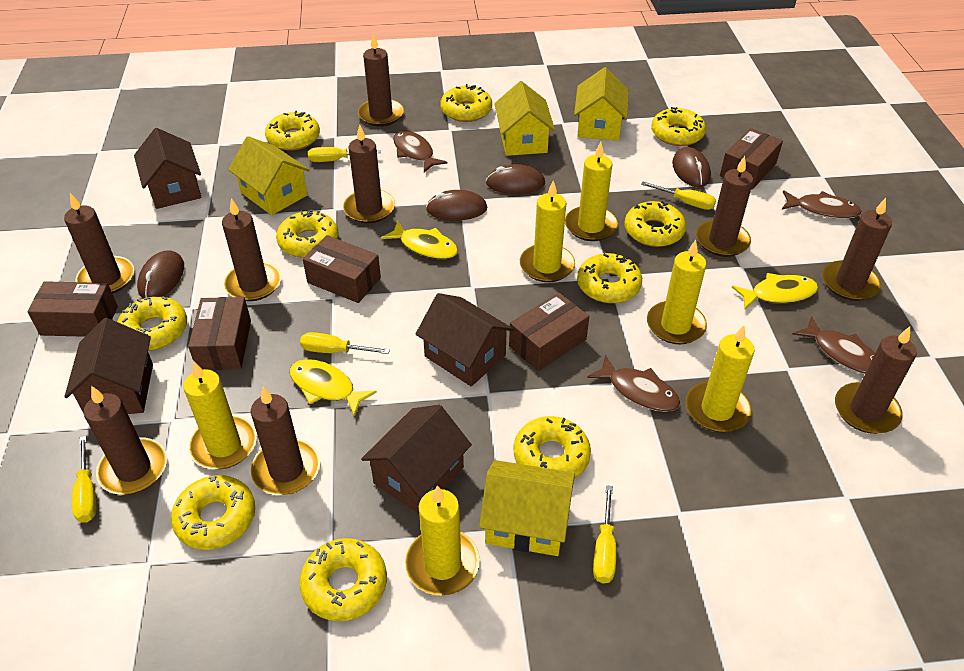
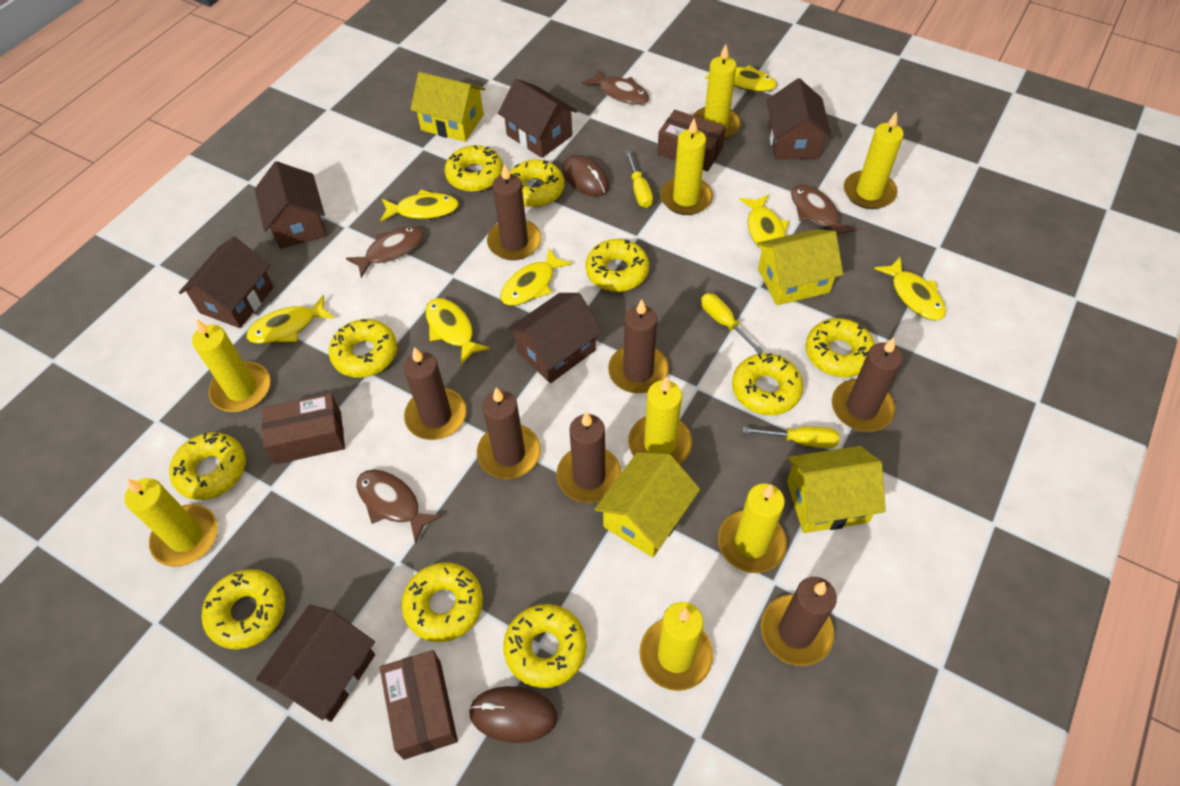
brown box: [27,281,118,337] [188,297,251,370] [303,235,381,303] [509,293,589,371] [720,128,783,189] = 5 -> [261,393,345,464] [380,650,458,760] [657,110,726,172] = 3
brown candle: [64,193,134,294] [84,386,167,494] [222,198,281,301] [251,387,320,495] [343,124,395,223] [358,34,404,126] [696,156,753,257] [822,198,892,301] [835,326,917,434] = 9 -> [403,347,466,440] [477,387,541,479] [487,164,541,260] [556,412,622,503] [608,299,669,394] [761,577,837,666] [832,338,903,432] = 7
brown house: [64,318,153,414] [134,128,202,209] [361,405,472,514] [416,293,514,387] = 4 -> [179,236,274,328] [254,161,327,249] [256,605,375,722] [498,79,577,158] [507,293,603,383] [766,78,832,160] = 6
brown mouse: [137,250,184,298] [426,190,487,221] [486,164,545,194] [672,147,711,187] = 4 -> [469,686,558,743] [563,155,609,197] = 2
yellow candle: [183,362,257,469] [405,485,480,596] [520,181,575,282] [565,142,618,241] [647,240,707,345] [686,325,755,432] = 6 -> [124,478,218,567] [192,319,270,412] [628,376,692,464] [639,602,713,691] [660,119,713,215] [693,44,741,140] [718,483,787,573] [844,111,904,209] = 8
yellow fish: [290,359,377,417] [381,220,458,259] [732,273,818,309] = 3 -> [246,295,334,344] [380,190,459,222] [425,298,490,365] [500,248,572,306] [705,65,776,92] [739,194,789,250] [874,256,946,321] = 7
yellow screwdriver: [72,436,97,523] [300,332,390,354] [308,147,381,162] [593,485,616,583] [641,182,716,210] = 5 -> [626,151,653,208] [701,293,764,354] [743,426,840,448] = 3

